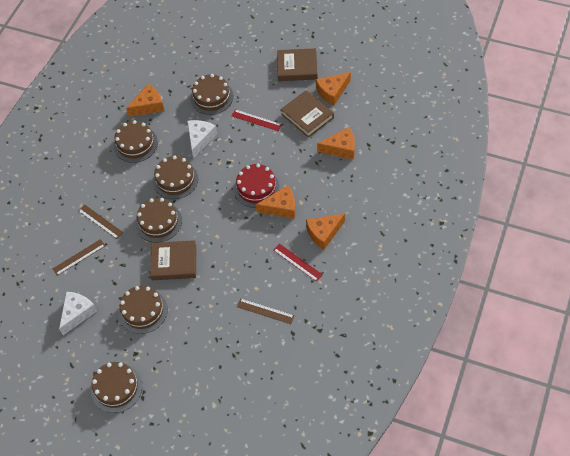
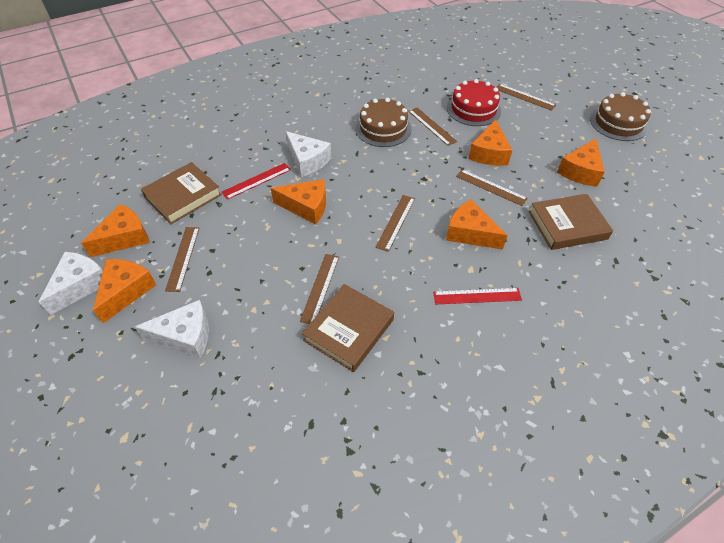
brown cake: [91,362,142,413] [114,120,158,163] [118,286,168,334] [135,198,182,243] [153,156,198,199] [190,74,233,115] = 6 -> [356,98,412,147] [590,92,651,141] = 2
brown ruler: [53,239,105,276] [78,205,124,239] [237,298,295,324] = 3 -> [165,227,199,292] [300,254,339,324] [375,195,415,252] [408,107,457,146] [456,169,528,206] [496,84,556,111] = 6
orange cheese: [126,84,164,117] [256,185,296,219] [306,213,345,250] [316,72,351,106] [317,127,355,160] = 5 -> [81,204,150,257] [93,259,156,323] [271,179,326,224] [446,199,508,250] [468,120,512,166] [557,139,605,187] = 6
white cheese: [59,292,97,335] [187,120,217,158] = 2 -> [39,252,103,315] [135,300,209,358] [286,131,331,177] = 3

